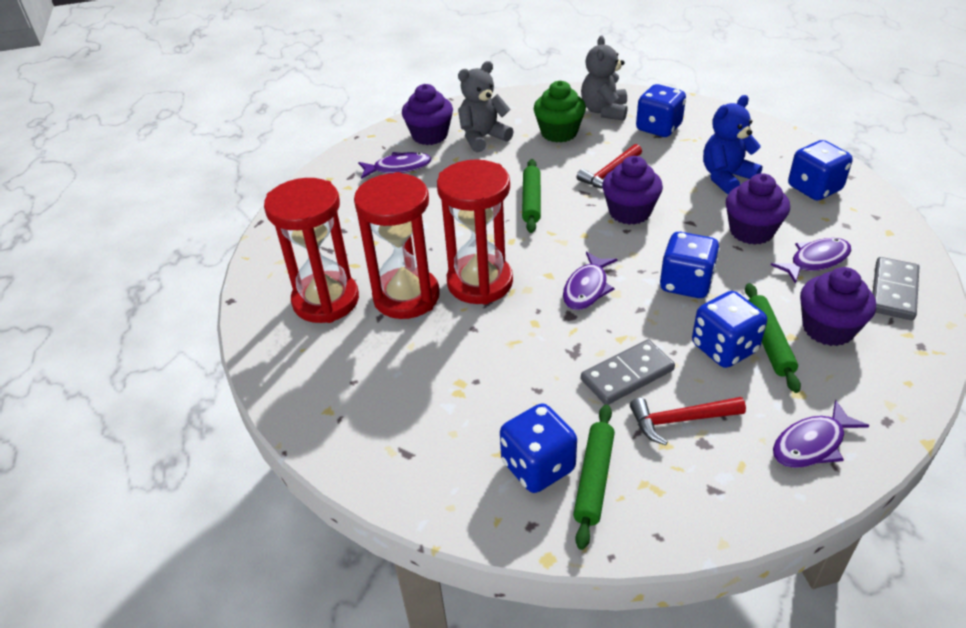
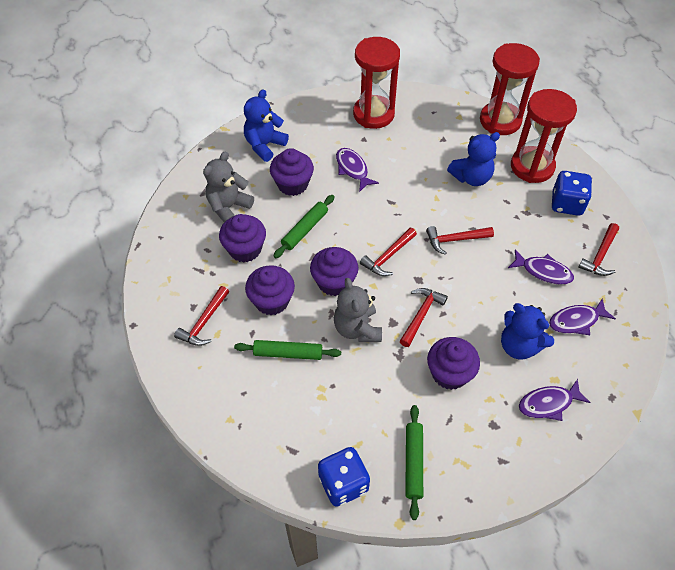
blue dice: [500,403,577,493] [636,84,686,137] [660,232,720,298] [692,291,767,368] [788,140,853,200] = 5 -> [318,447,370,507] [552,171,592,216] = 2
blue teddy bear: [703,95,762,194] = 1 -> [244,89,289,162] [447,132,500,186] [501,303,554,360] = 3
green cupcake: [534,80,586,143] = 1 -> none = 0
grey domino: [581,339,675,405] [873,257,919,320] = 2 -> none = 0
purple cupcake: [402,84,453,145] [602,156,663,225] [726,173,790,245] [800,267,876,346] = 4 -> [219,214,266,263] [245,265,295,315] [270,148,314,196] [310,247,359,296] [427,337,480,390] = 5
red hammer: [577,144,642,189] [630,397,746,445] = 2 -> [174,286,229,346] [360,228,417,276] [400,288,448,347] [426,226,494,255] [578,223,619,276] = 5

